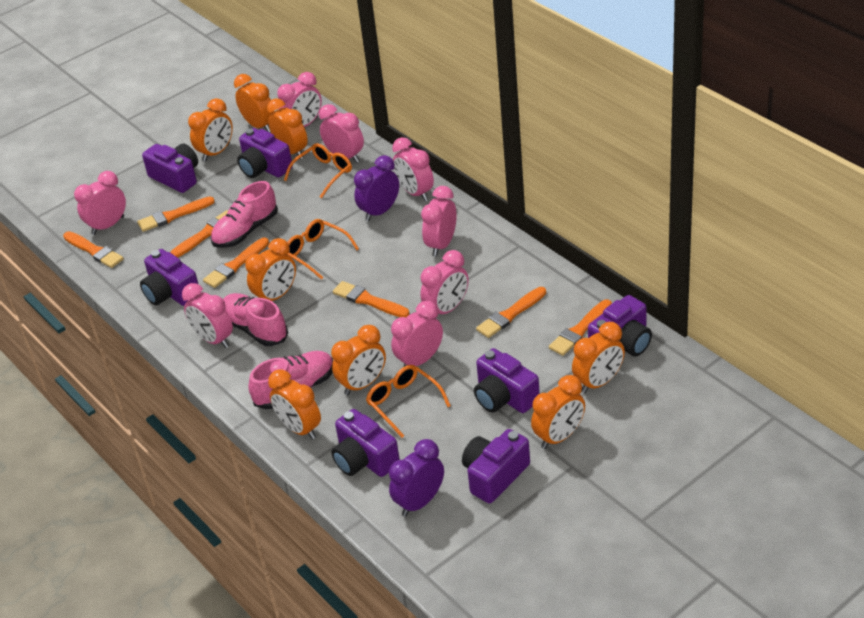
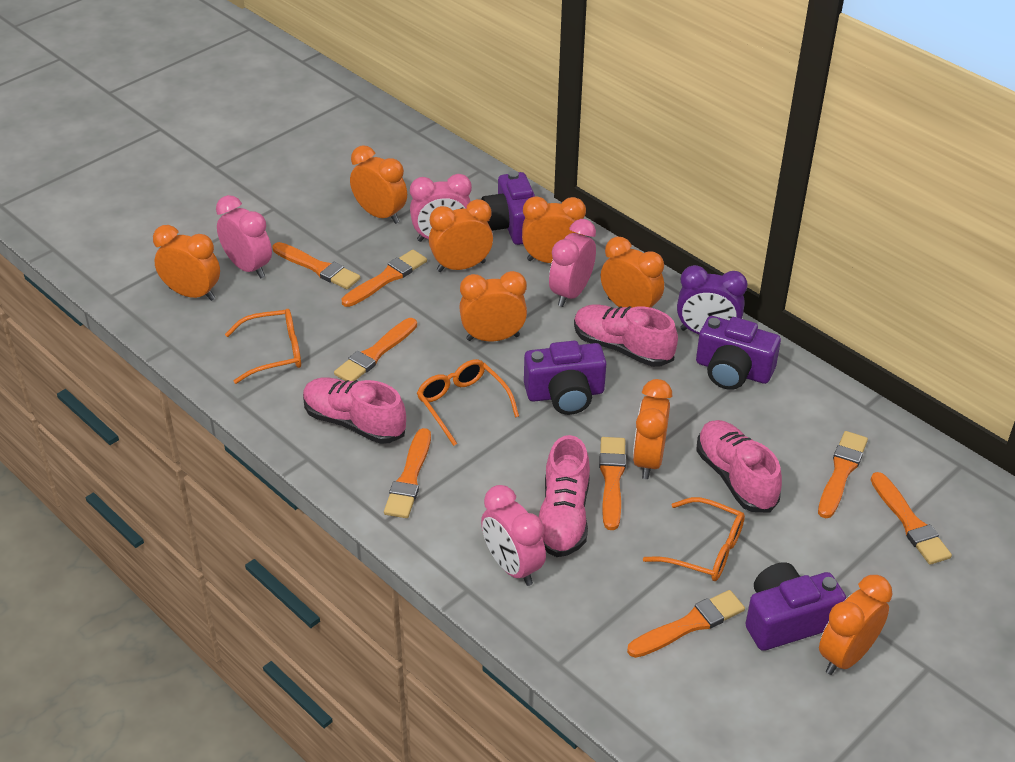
orange brush: [63,231,124,268] [137,196,215,232] [170,210,228,258] [203,237,269,288] [333,281,409,317] [476,287,546,338] [549,300,612,356] = 7 -> [273,242,360,289] [334,318,417,381] [341,250,427,307] [384,428,431,518] [599,437,626,530] [627,590,745,658] [818,431,868,518] [871,472,952,565] = 8
pink clock: [74,171,126,235] [182,283,233,348] [277,72,322,127] [319,104,364,163] [391,301,443,367] [392,137,434,201] [420,250,469,318] [421,186,457,257] = 8 -> [216,195,272,279] [410,174,472,242] [481,485,546,586] [549,219,596,307] = 4
pink shoe: [211,181,278,248] [223,293,288,346] [248,351,333,409] = 3 -> [303,377,406,444] [539,435,590,557] [574,304,678,367] [696,420,782,512] = 4
purple camera: [140,249,201,306] [142,144,198,193] [237,128,293,178] [331,409,400,477] [462,429,530,503] [474,348,540,413] [588,295,652,356] = 7 -> [481,171,535,245] [524,341,607,415] [696,316,781,390] [745,562,846,651] = 4
purple clock: [354,155,399,221] [389,439,444,517] = 2 -> [677,265,748,334] = 1

